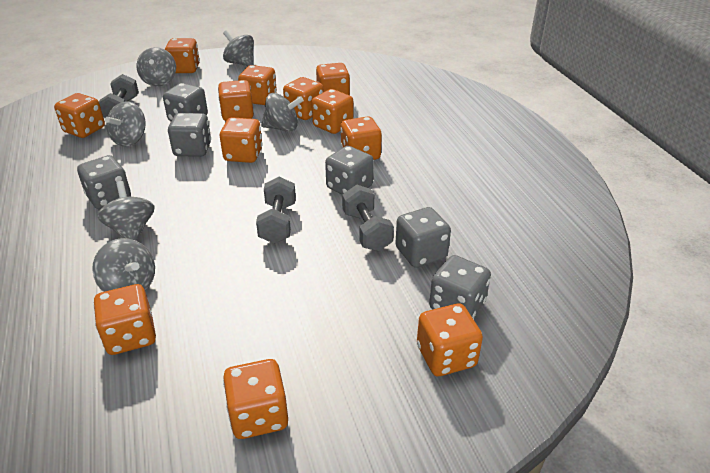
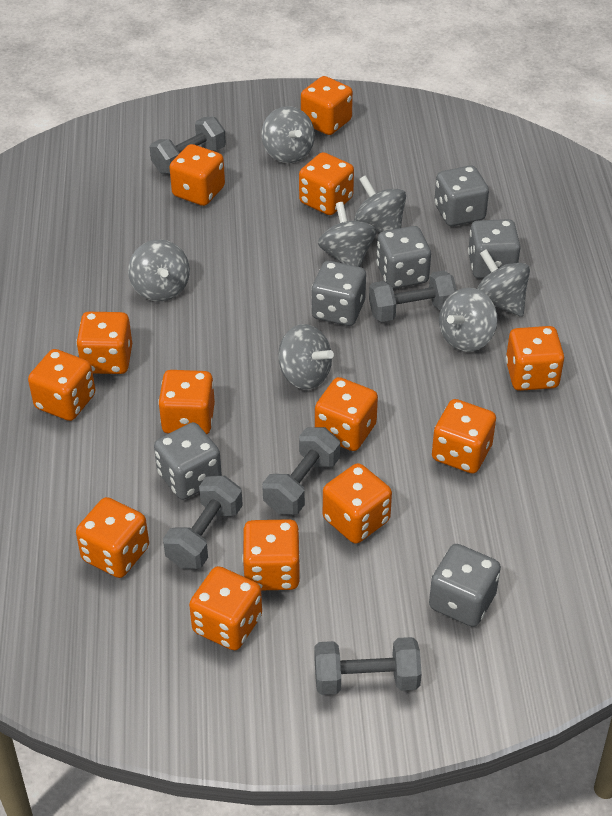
grey dumbbell: [99,74,139,118] [256,177,296,244] [342,185,394,251] = 3 -> [150,117,226,174] [163,476,243,569] [262,427,340,515] [314,637,422,695] [369,271,457,322] = 5
grey spinning top: [92,238,155,292] [97,181,155,241] [105,101,146,147] [137,47,176,86] [223,30,254,66] [261,93,304,132] = 6 -> [128,239,190,302] [261,106,315,163] [278,324,334,390] [318,202,377,267] [354,175,406,233] [439,288,497,352] [477,249,530,317] = 7
orange dice: [54,93,105,138] [94,284,156,355] [165,38,200,73] [218,80,254,121] [220,117,262,163] [223,359,288,439] [238,65,277,105] [283,77,324,120] [312,89,353,134] [316,63,350,95] [340,116,382,160] [417,303,483,376] = 12 -> [28,349,95,421] [76,312,132,374] [76,497,149,578] [158,370,215,434] [169,144,225,206] [189,566,262,650] [242,519,301,590] [299,152,354,215] [301,76,353,135] [315,377,378,451] [323,463,392,544] [432,399,496,474] [506,326,564,391] = 13

